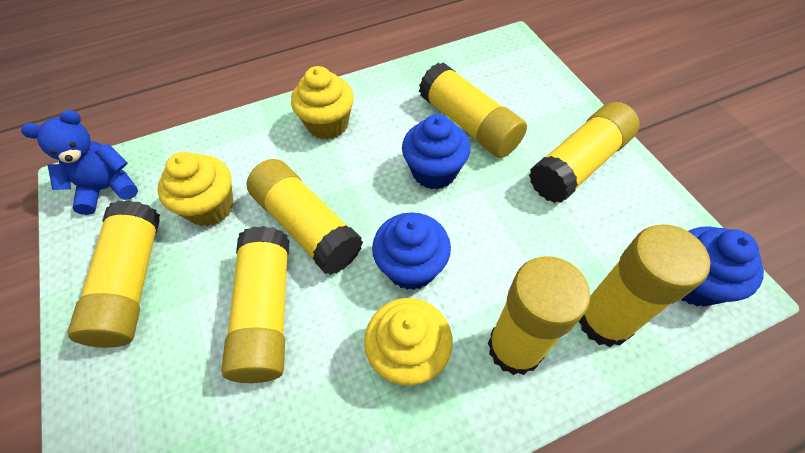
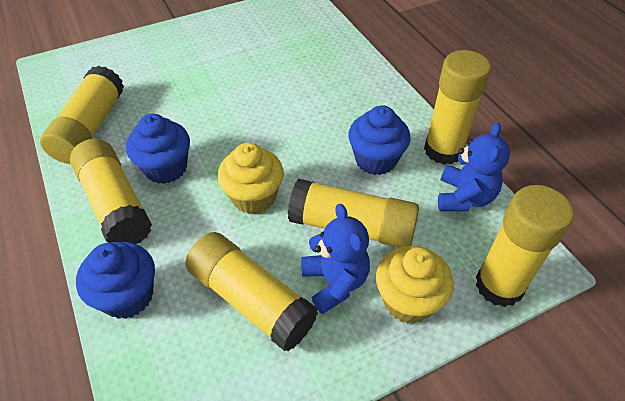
blue teddy bear: [21,110,138,215] = 1 -> [301,204,370,314] [438,123,510,211] = 2
yellow cupcake: [157,152,233,226] [291,66,354,140] [364,298,452,386] = 3 -> [218,143,284,214] [376,246,454,324] = 2
yellow glue stick: [68,200,160,348] [221,226,289,383] [246,159,363,275] [419,62,527,158] [488,256,590,375] [529,102,640,203] [578,224,710,347] = 7 -> [40,66,124,164] [70,139,152,244] [186,232,318,351] [288,179,419,248] [424,50,491,165] [476,185,574,307] = 6

